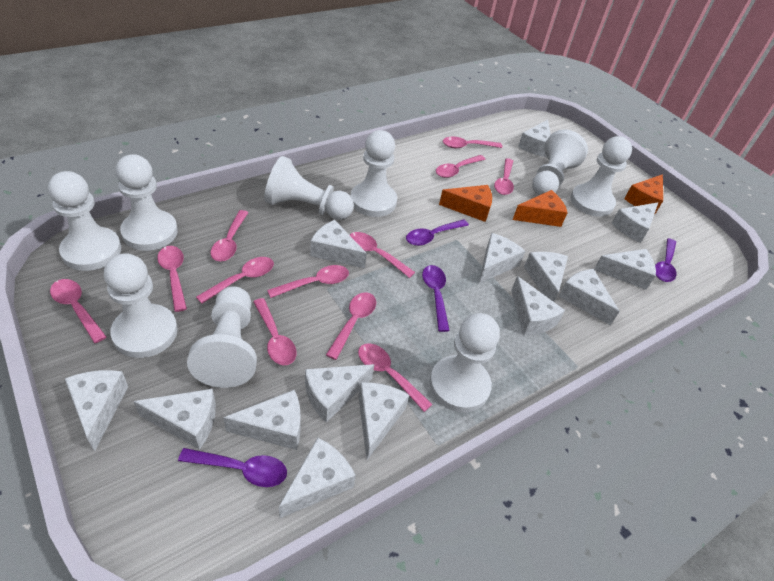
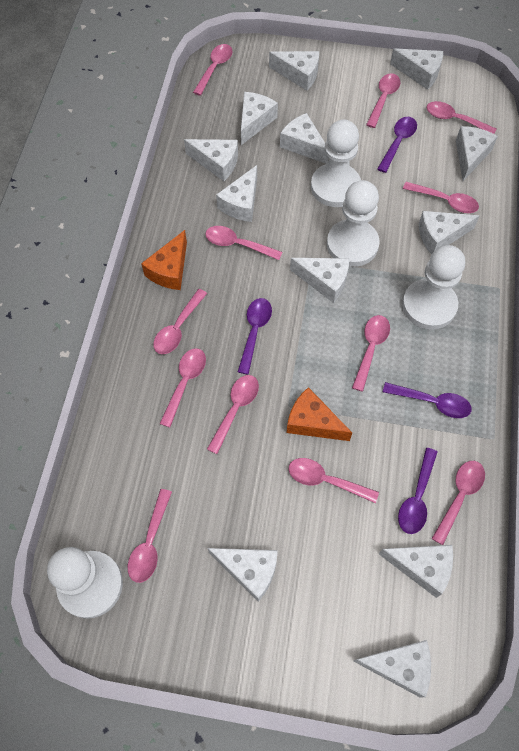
orange cheese: [439,185,492,222] [513,190,568,227] [624,174,663,214] = 3 -> [141,230,187,290] [287,387,352,441] = 2
white cheese: [65,370,128,451] [134,389,216,450] [223,390,301,450] [279,437,356,518] [305,364,374,423] [310,220,367,268] [358,382,409,460] [479,233,525,283] [511,276,565,335] [518,120,551,157] [524,252,568,302] [559,269,620,325] [594,249,656,290] [612,203,658,243] = 14 -> [184,139,238,181] [208,548,278,602] [216,165,257,222] [241,92,278,145] [269,51,319,91] [280,113,329,164] [290,258,349,303] [354,640,431,698] [379,545,453,598] [390,48,443,90] [419,211,479,255] [456,126,498,181] = 12
white pawn: [48,171,121,271] [104,253,178,358] [116,154,178,251] [187,286,257,388] [264,156,354,220] [351,130,397,217] [429,313,500,413] [532,129,588,195] [570,136,632,217] = 9 -> [47,547,123,619] [311,119,361,207] [327,180,380,267] [402,245,465,330] = 4

